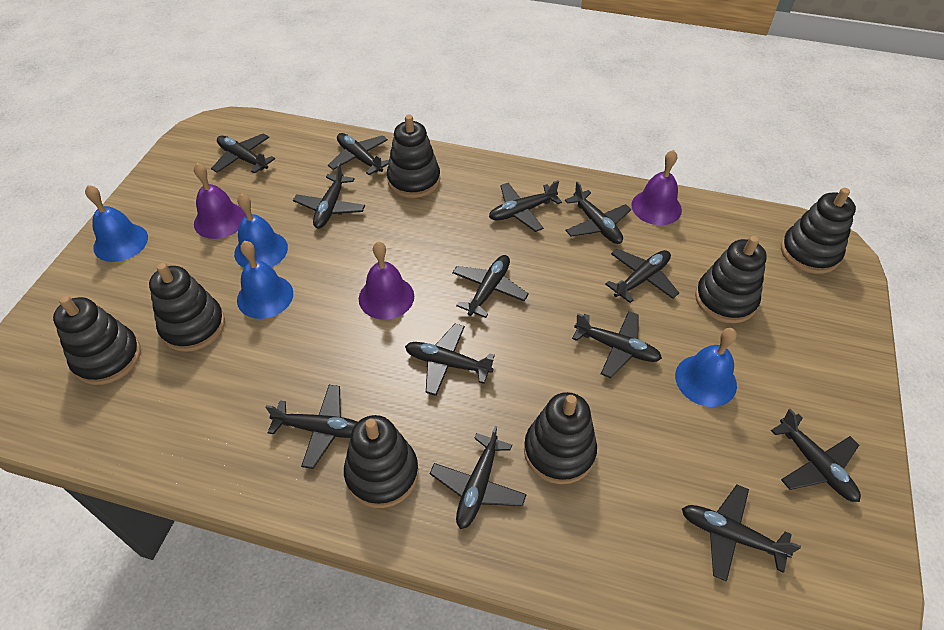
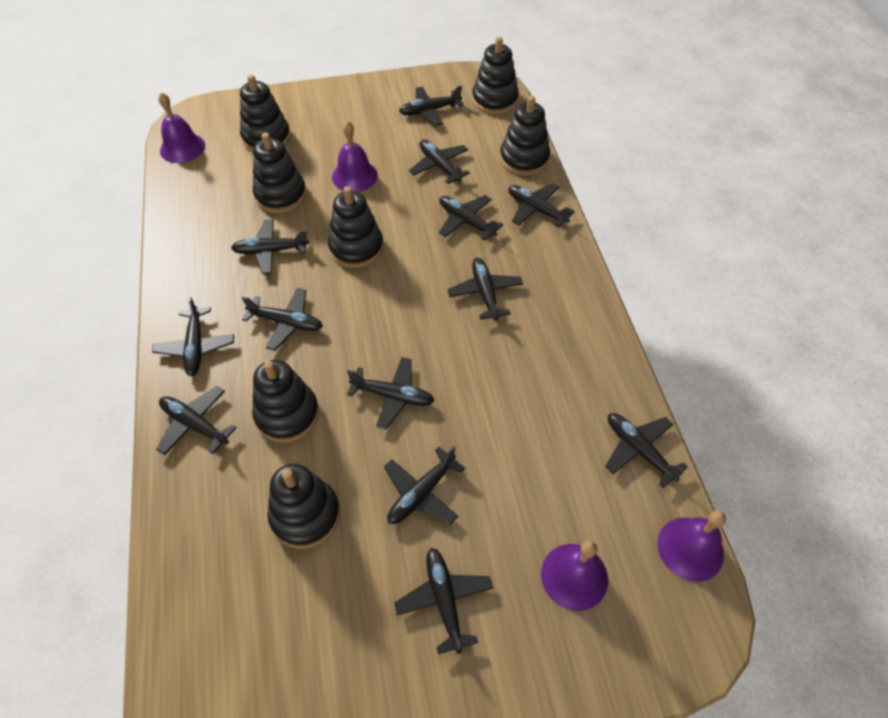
blue bell: [85,185,148,262] [234,193,288,268] [237,241,293,319] [675,328,737,407] = 4 -> none = 0
purple bell: [194,163,246,239] [359,242,414,320] [631,150,682,225] = 3 -> [158,92,205,163] [332,121,378,192] [541,540,608,611] [657,510,726,582] = 4

